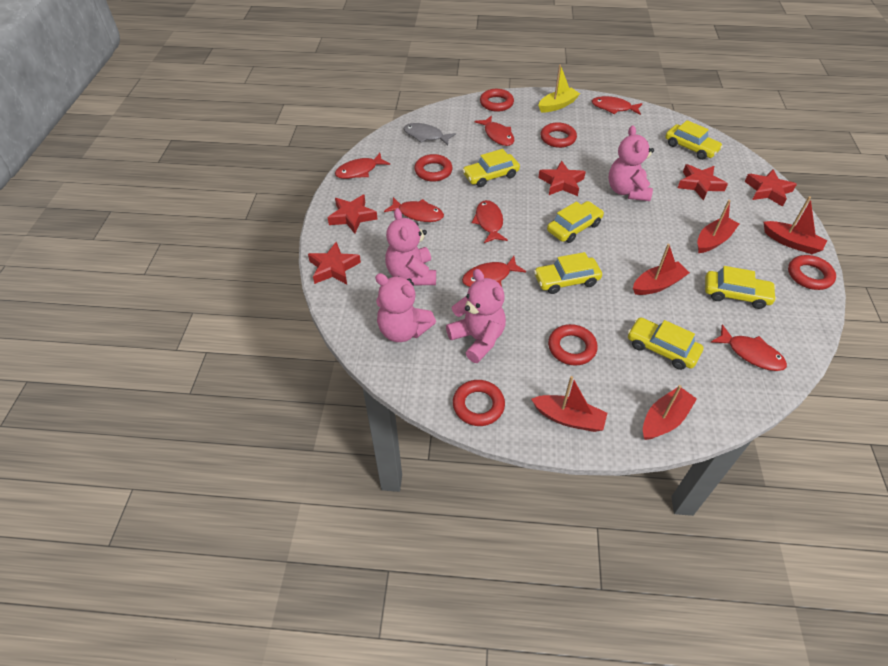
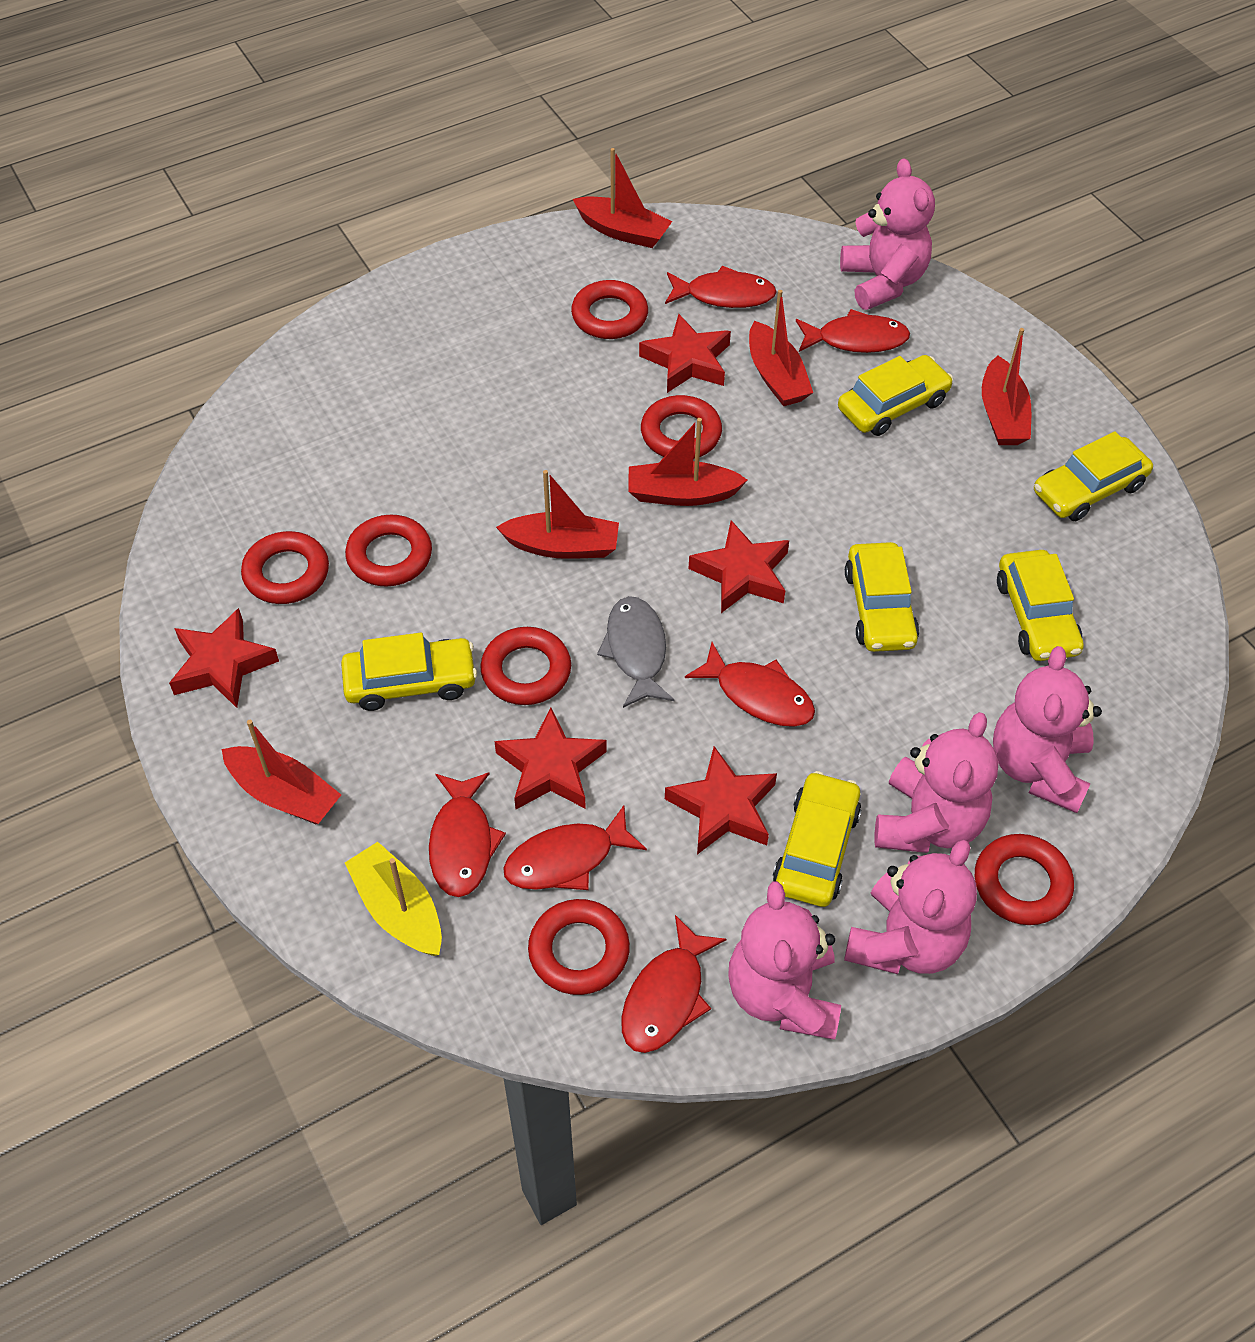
pink teddy bear: [375,273,436,342] [385,208,436,285] [446,269,506,363] [608,126,654,201] = 4 -> [728,881,841,1040] [840,158,935,310] [844,840,977,974] [874,712,999,853] [993,646,1102,813] = 5
red boat: [531,376,607,432] [633,244,690,295] [643,385,697,440] [697,200,739,253] [764,196,827,254] = 5 -> [221,720,341,824] [496,470,619,559] [573,148,672,248] [629,418,747,506] [749,290,813,406] [982,328,1031,445] = 6
red fish: [335,153,390,179] [384,197,444,222] [462,256,526,287] [472,200,508,243] [475,115,515,146] [592,96,643,115] [711,325,787,371] = 7 -> [429,773,506,897] [503,806,647,890] [621,915,726,1053] [665,266,777,308] [685,642,815,727] [796,309,910,353] = 6
red ring: [414,154,453,182] [453,380,505,426] [480,89,514,112] [541,122,577,148] [548,324,598,366] [788,255,836,290] = 6 -> [241,531,329,604] [345,515,432,587] [480,627,571,705] [528,899,630,995] [571,280,648,339] [641,395,722,459] [975,834,1074,925] = 7

